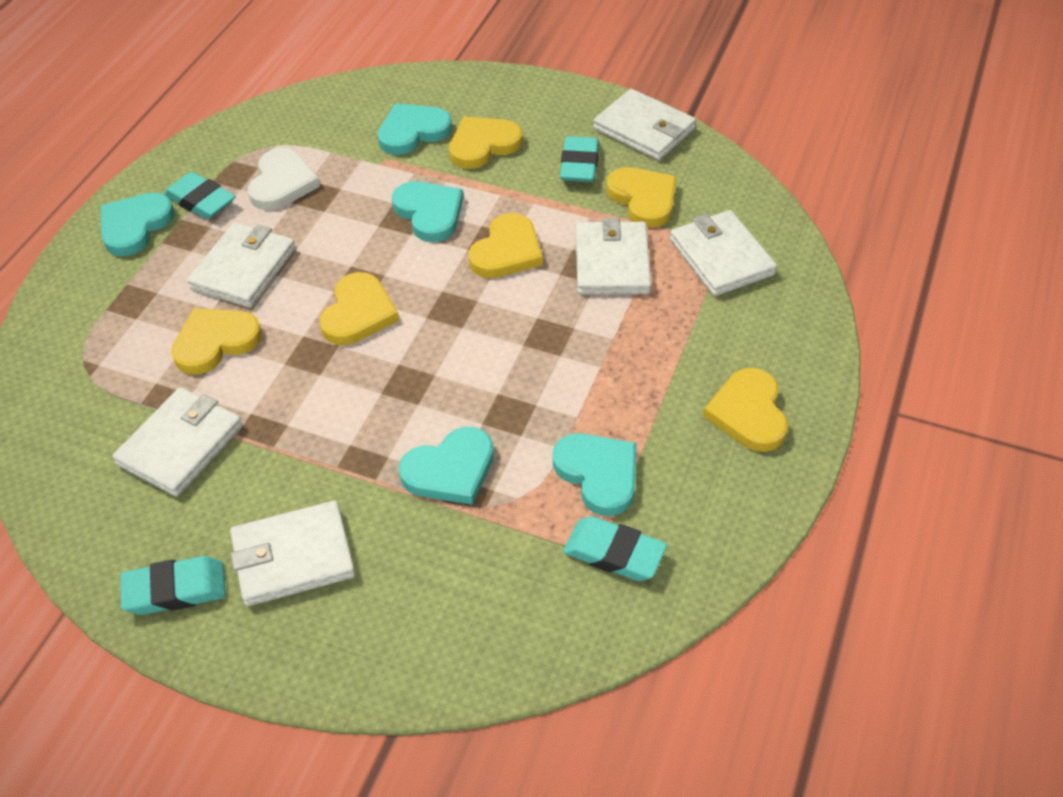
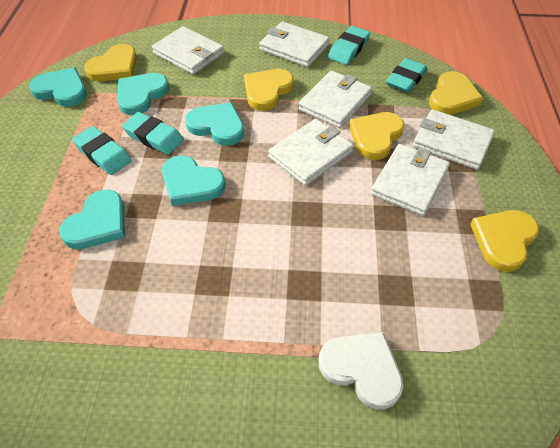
yellow heart: [171,308,262,375] [319,272,399,345] [449,117,522,169] [468,213,543,278] [606,167,677,228] [703,368,788,452] = 6 -> [84,44,137,81] [244,69,294,111] [349,112,404,160] [429,71,484,115] [470,210,539,272] = 5

